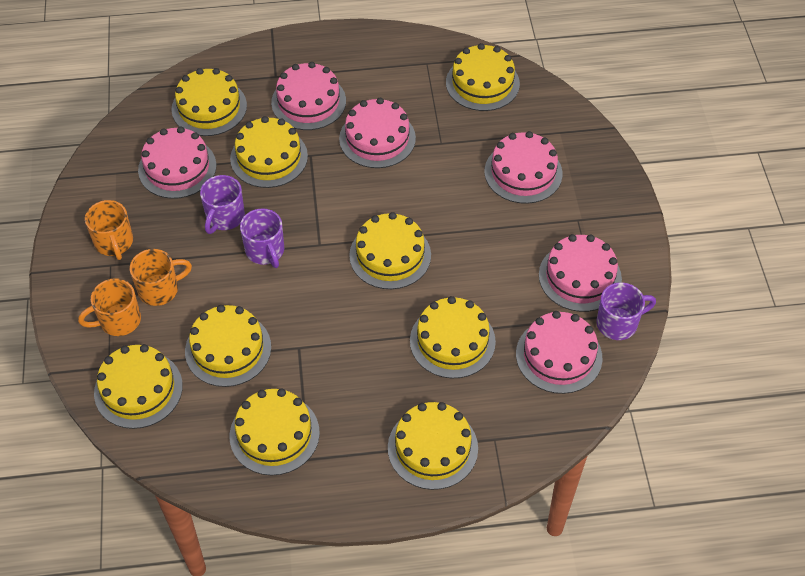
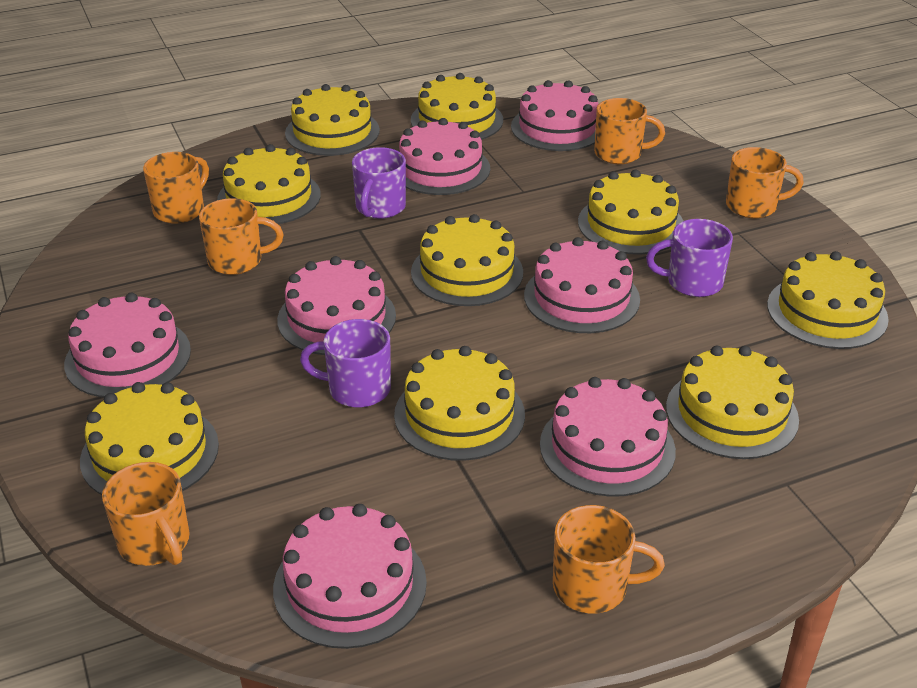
orange mug: [78,278,141,336] [85,200,133,260] [130,249,192,306] = 3 -> [102,462,190,566] [143,152,209,224] [199,198,283,275] [553,505,665,614] [594,98,665,164] [726,147,804,219] = 6
pink cake: [138,126,216,199] [271,62,346,130] [339,98,416,168] [484,131,563,204] [516,311,602,394] [539,234,622,312] = 6 -> [64,293,191,398] [273,504,427,649] [277,256,396,355] [399,118,490,195] [511,80,599,151] [524,237,640,333] [540,377,676,497] = 7

